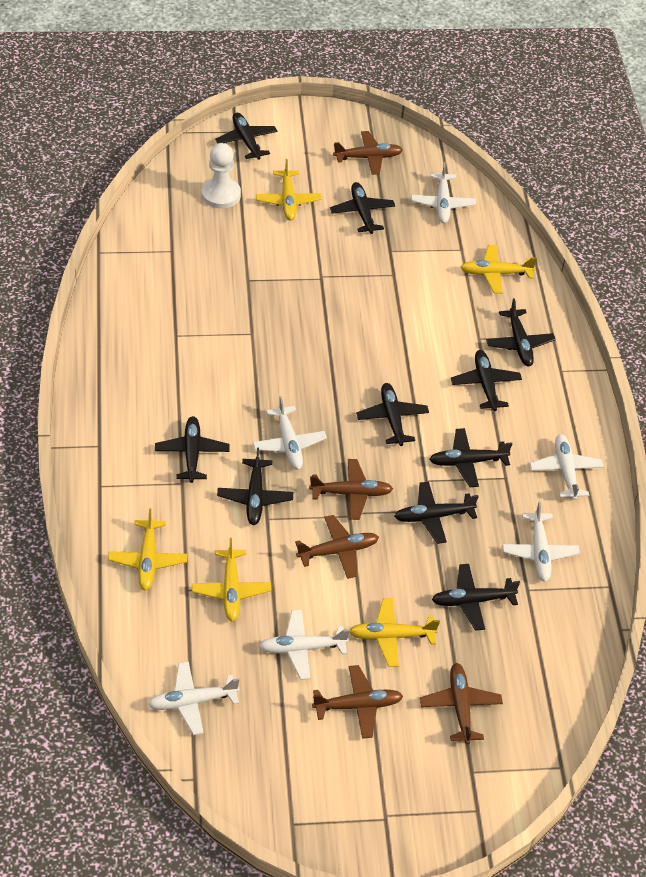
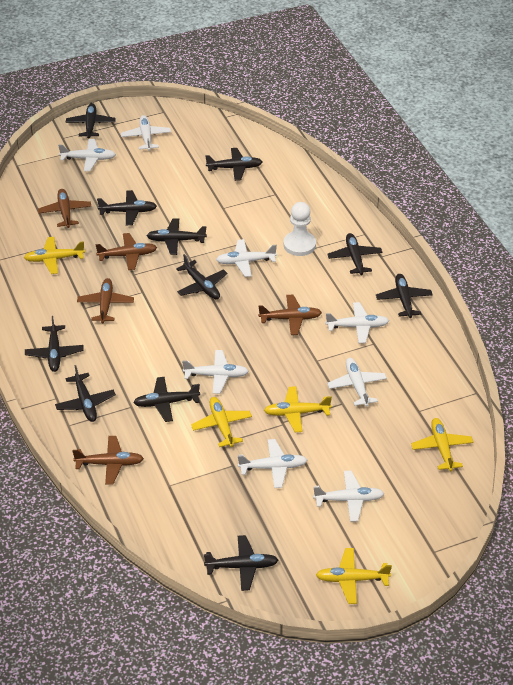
black plane: [155,416,230,483] [215,113,277,160] [217,447,293,525] [330,182,395,234] [356,383,429,446] [394,481,479,544] [429,428,512,487] [432,564,520,631] [451,350,522,411] [486,298,556,366] = 10 -> [25,316,84,372] [55,365,116,422] [66,103,116,139] [97,190,157,225] [133,377,200,422] [146,218,207,255] [176,254,227,299] [204,535,278,591] [205,148,262,181] [327,233,382,275] [376,274,433,318] = 11
white plane: [147,661,240,735] [253,396,327,470] [259,609,350,680] [411,162,476,223] [502,501,580,582] [530,434,604,500] = 6 -> [58,139,116,171] [121,115,171,151] [182,350,249,394] [216,239,277,277] [238,439,307,488] [313,471,385,522] [325,302,389,343] [327,358,387,407] = 8

